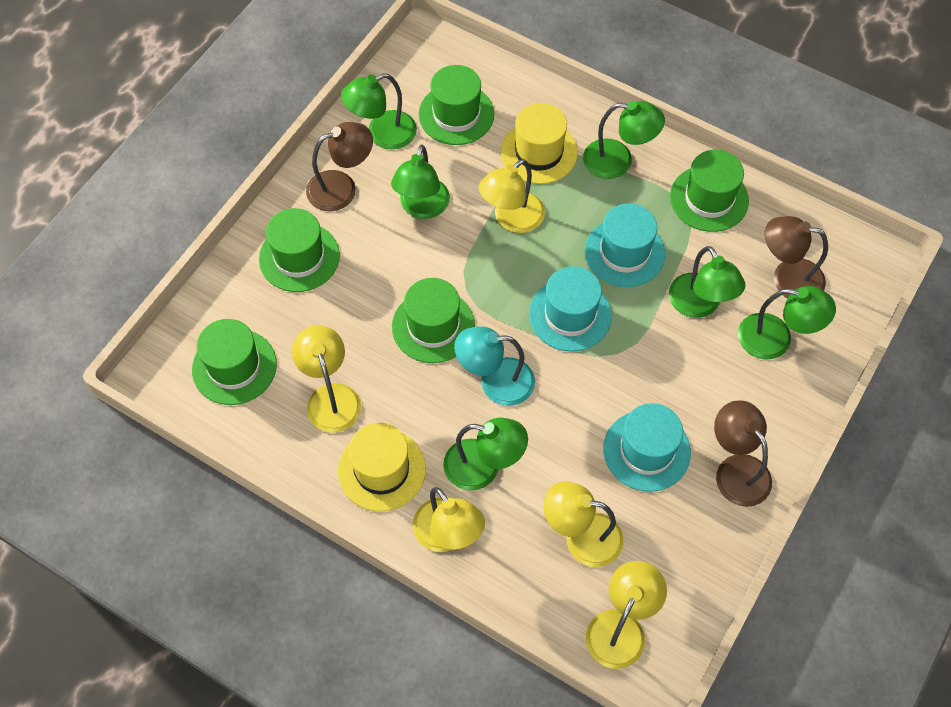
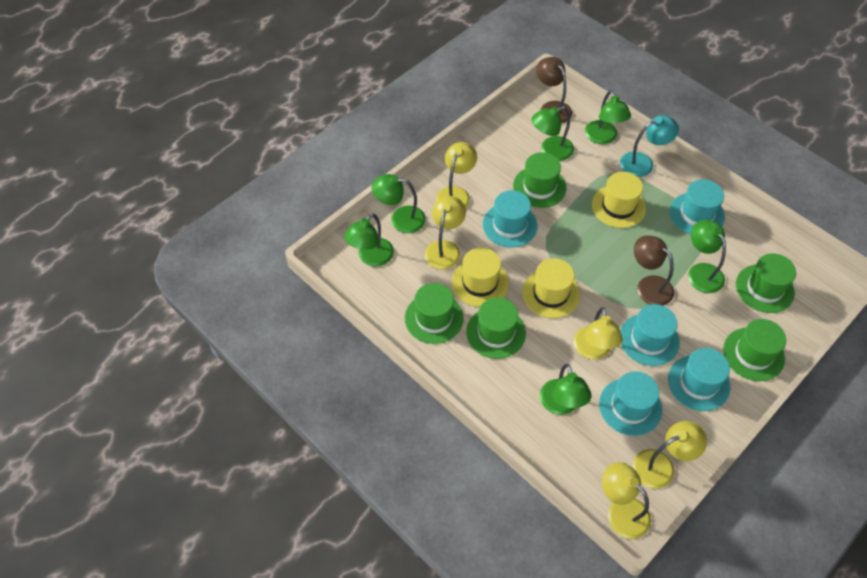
brown lamp: [306,122,373,211] [714,400,772,507] [765,216,828,299] = 3 -> [536,57,572,124] [634,235,674,306] = 2
turquoise hat: [529,266,612,352] [585,203,665,287] [603,403,691,492] = 3 -> [483,190,537,248] [599,371,662,436] [620,304,680,366] [668,348,730,411] [670,179,725,234] = 5
yellow hat: [338,423,426,511] [501,103,578,184] = 2 -> [451,248,509,307] [522,258,580,318] [592,172,646,228] = 3

